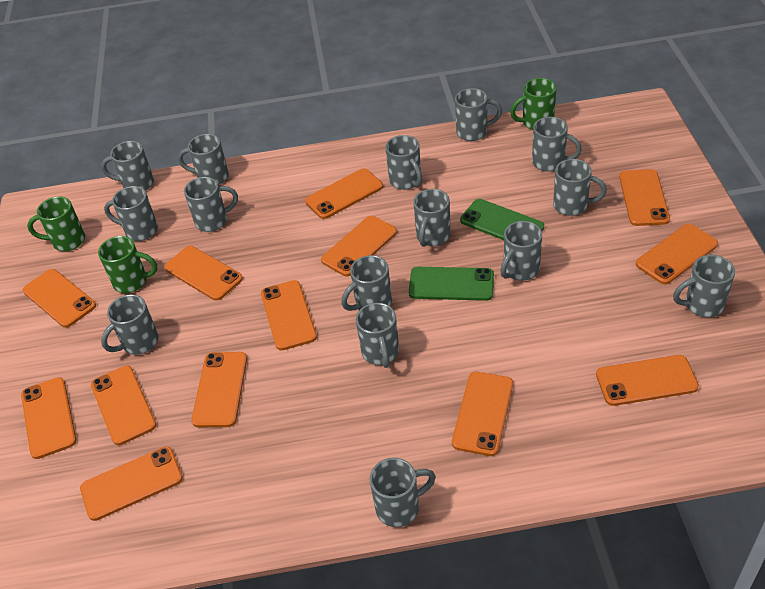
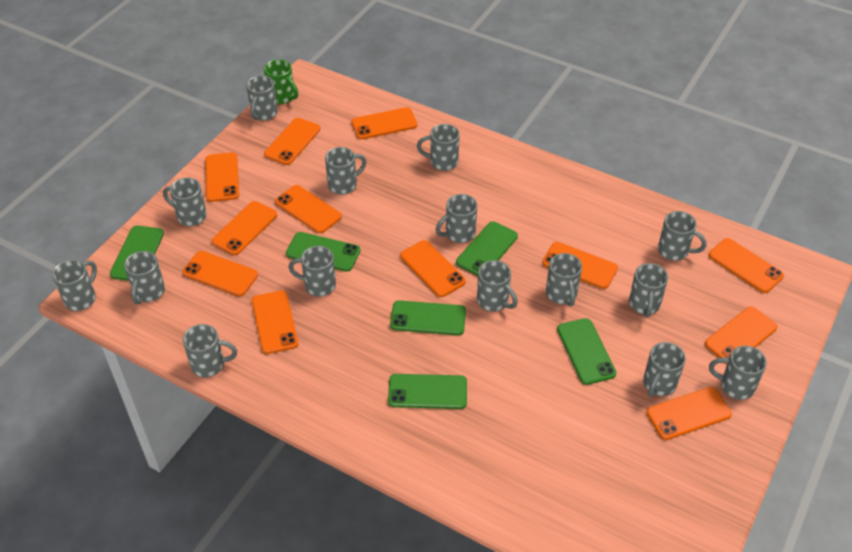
green mug: [27,196,85,251] [98,236,157,293] [510,78,557,130] = 3 -> [264,59,298,104] = 1
green phone: [409,267,494,301] [460,199,544,240] = 2 -> [110,226,164,281] [286,232,361,272] [388,374,467,409] [390,300,466,335] [456,221,518,276] [557,318,617,385] = 6
orange phone: [21,377,76,459] [22,269,96,328] [80,446,183,521] [91,366,156,445] [164,246,243,301] [191,352,247,427] [261,280,317,351] [305,168,383,219] [321,216,397,276] [452,372,513,456] [596,355,699,406] [619,169,670,226] [636,224,718,284] = 13 -> [183,251,258,296] [205,152,239,202] [212,201,277,255] [252,290,298,354] [264,118,321,165] [275,185,342,233] [351,107,417,139] [400,240,466,297] [542,242,618,289] [646,387,732,440] [705,306,777,364] [709,238,784,293] = 12

